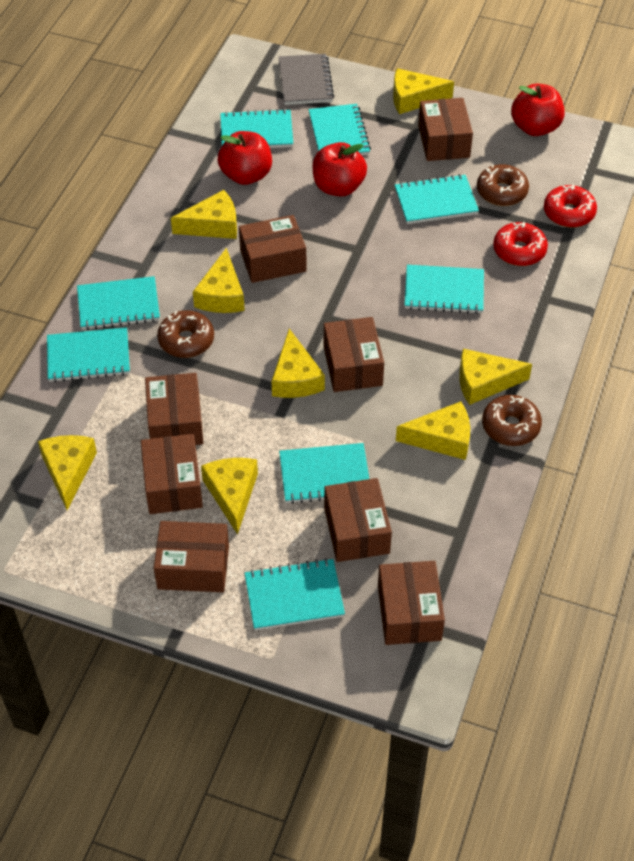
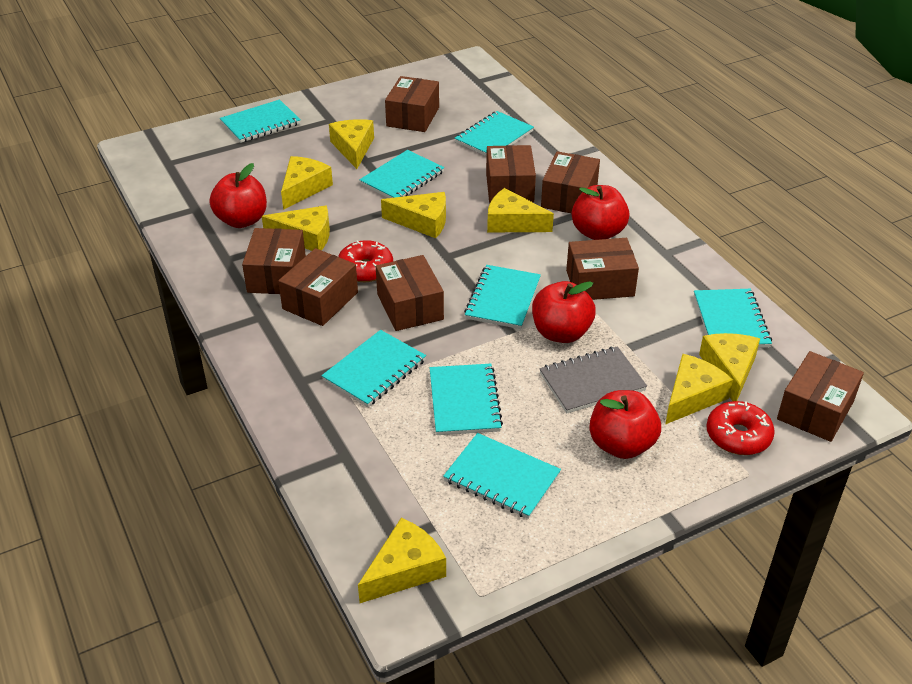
brown donut: [157,310,214,358] [477,164,529,206] [482,395,542,446] = 3 -> none = 0
red apple: [218,131,272,185] [312,142,367,197] [511,84,565,136] = 3 -> [210,163,267,228] [532,281,596,343] [572,185,629,240] [589,390,661,459] = 4

